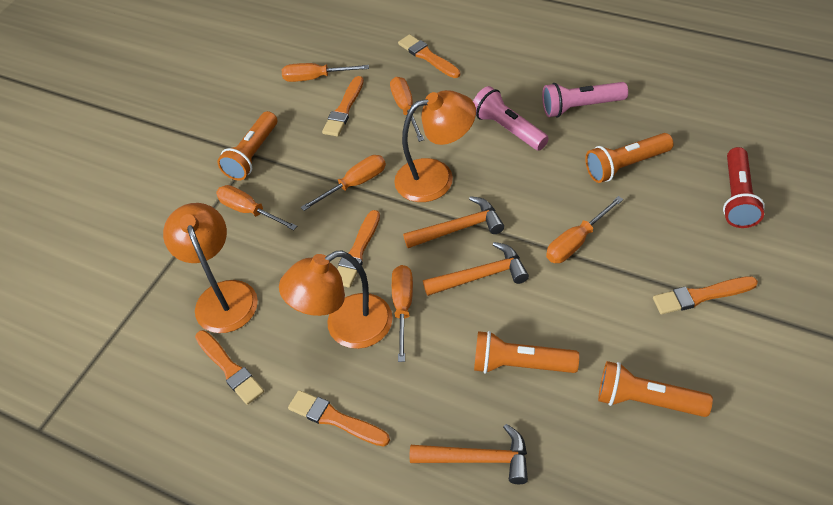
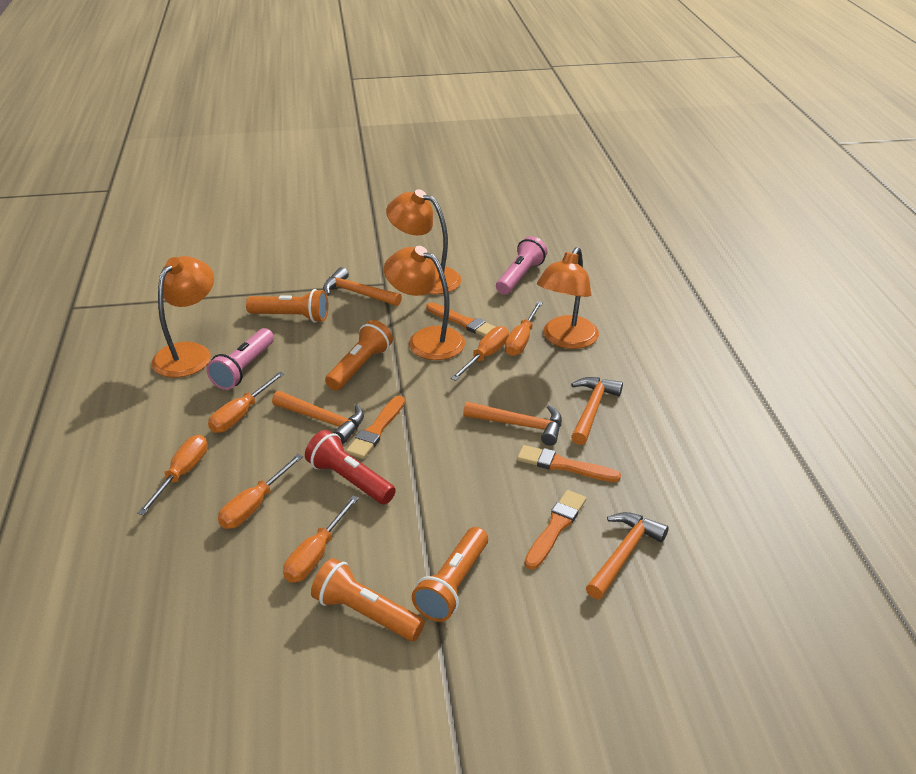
orange brush: [195,330,264,405] [288,390,390,447] [322,76,364,136] [338,210,380,288] [398,34,460,78] [653,276,758,315] = 6 -> [346,395,405,459] [426,302,495,336] [517,445,621,482] [524,490,586,569] = 4
orange hammer: [403,196,504,248] [410,424,528,484] [423,242,529,296] = 3 -> [272,391,364,444] [323,267,402,306] [463,402,562,446] [571,377,623,445] [586,512,669,599] = 5
orange lamp: [163,203,258,333] [279,250,393,349] [394,90,476,202] = 3 -> [152,256,214,378] [384,246,465,360] [386,189,462,294] [537,247,599,349] = 4

